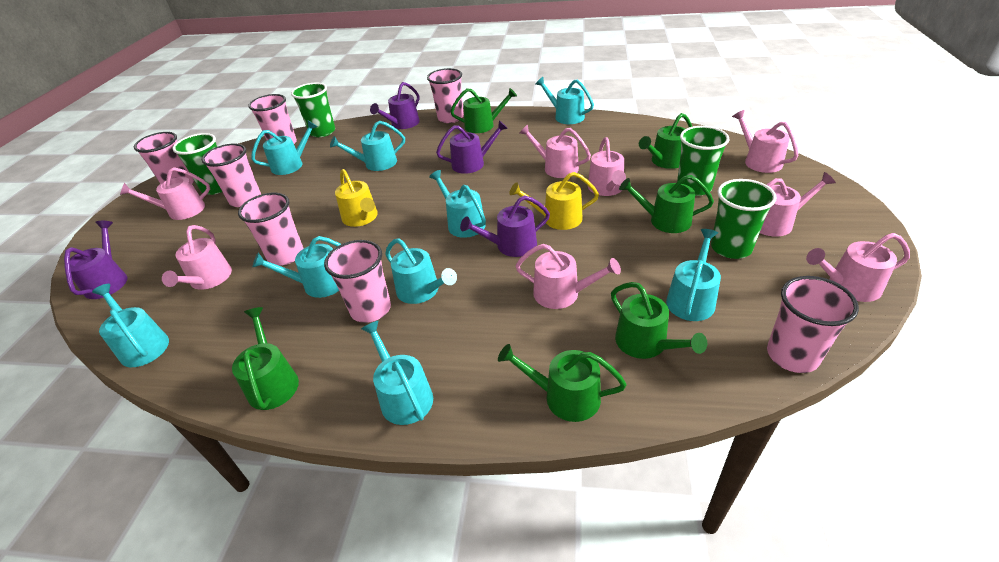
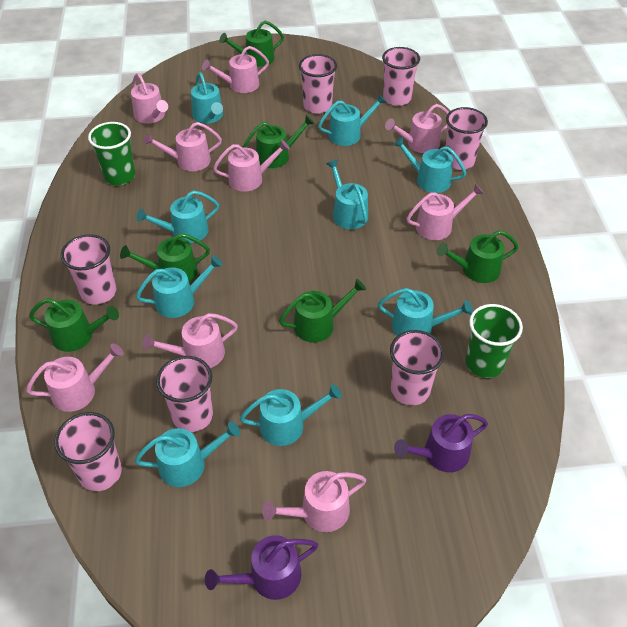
green cup: [172,133,222,195] [291,83,335,137] [677,126,730,196] [711,179,777,259] = 4 -> [88,122,135,185] [465,304,523,378] = 2
pink watering can: [120,167,210,220] [162,225,232,290] [515,244,621,309] [519,124,591,178] [588,137,626,196] [732,110,798,173] [760,172,836,237] [806,233,910,302] = 8 -> [26,343,124,412] [131,73,168,124] [143,313,238,368] [144,122,222,171] [202,46,269,93] [213,140,290,192] [262,471,366,532] [385,104,449,153] [406,183,484,240] = 9
purple watering can: [64,221,127,299] [370,82,420,129] [436,120,508,174] [460,195,550,257] = 4 -> [205,535,318,600] [394,414,488,472] = 2
yellow watering can: [335,169,378,227] [509,172,599,230] = 2 -> none = 0

